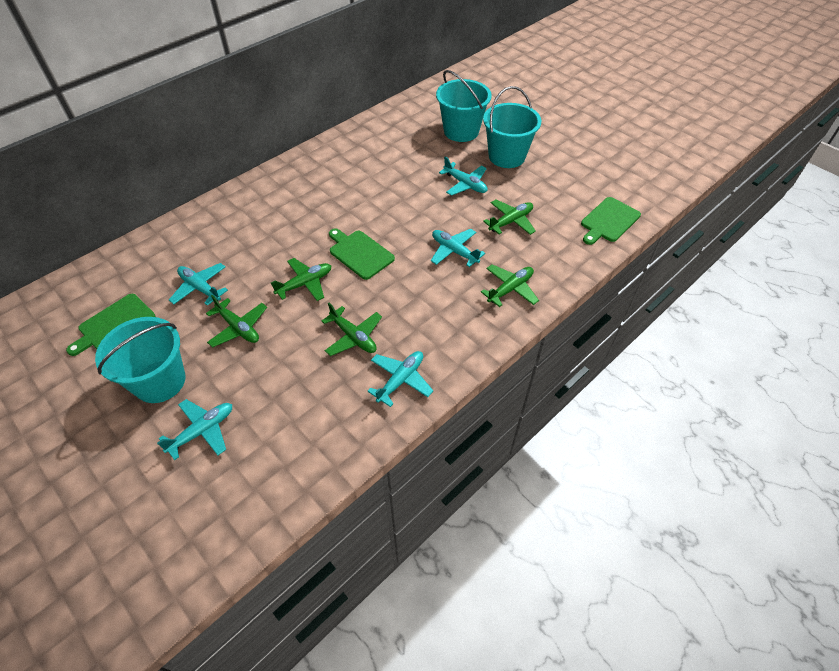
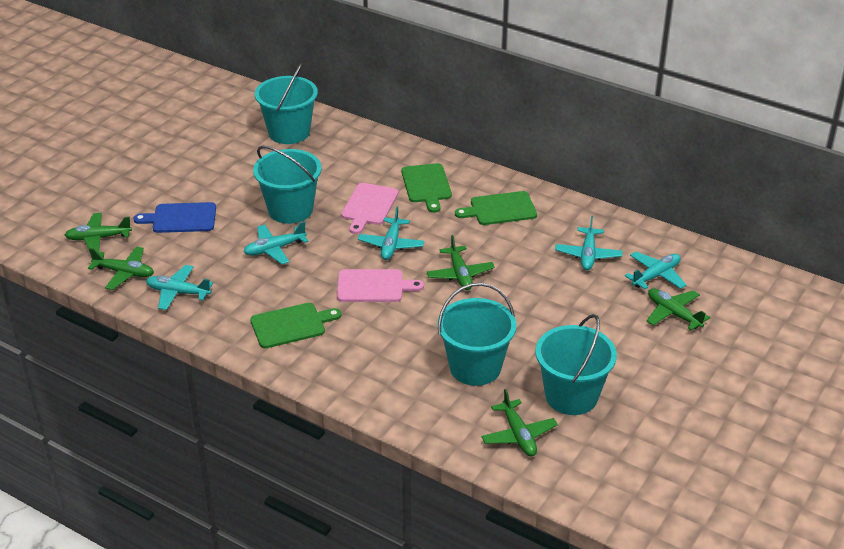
blue cutting board: none = 0 -> [134,202,216,233] = 1
pink cutting board: none = 0 -> [337,269,424,302] [341,183,398,234] = 2
turquoise bucket: [95,317,185,403] [436,70,492,142] [483,86,541,168] = 3 -> [253,146,321,224] [255,63,318,144] [437,283,517,386] [536,314,617,415] = 4

